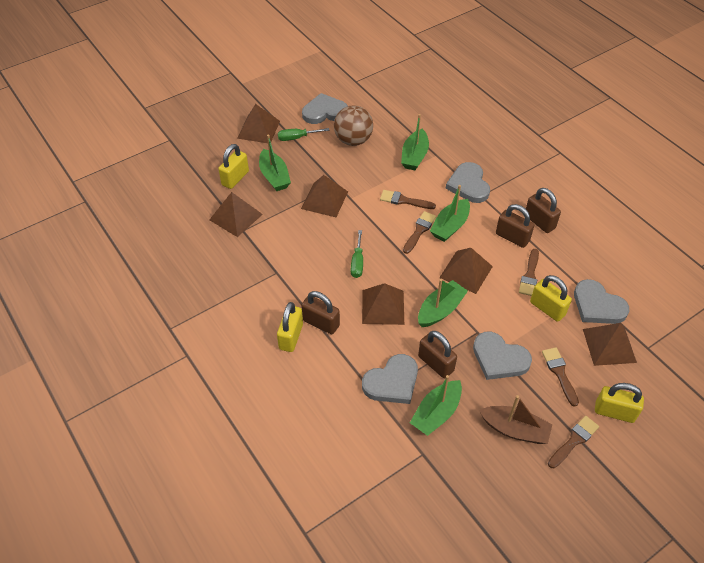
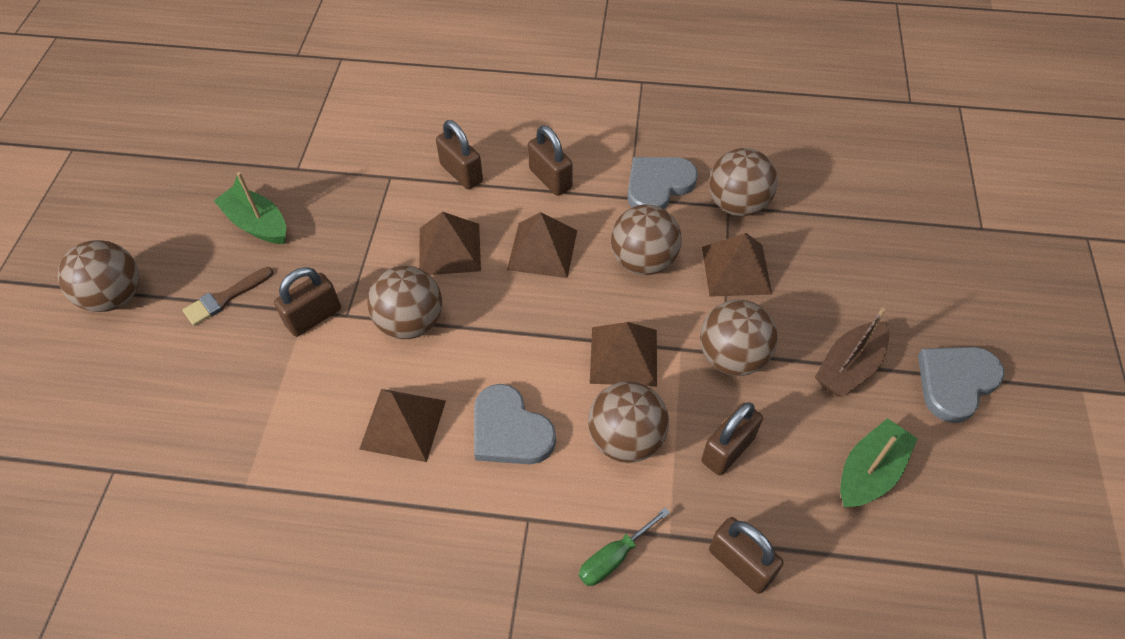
brown ball: [334,105,373,146] = 1 -> [58,240,139,312] [367,266,442,339] [588,381,669,463] [611,205,681,275] [700,300,778,376] [709,148,778,216] = 6
brown brush: [380,190,436,209] [403,211,436,254] [519,249,539,296] [542,347,579,407] [548,416,599,468] = 5 -> [183,267,273,326] = 1
brown padlock: [301,291,340,334] [418,331,457,378] [496,204,534,248] [526,188,561,233] = 4 -> [274,267,341,337] [436,120,483,190] [528,125,572,196] [701,402,763,475] [709,517,783,594] = 5
brown pyramid: [209,192,263,237] [237,104,280,143] [301,175,348,217] [362,283,404,325] [439,248,493,294] [583,323,637,366] = 6 -> [359,389,446,462] [419,212,481,275] [507,212,577,278] [590,322,657,387] [702,233,772,297] = 5
green boat: [259,135,291,191] [401,114,429,170] [410,375,462,436] [418,279,468,327] [430,185,470,242] = 5 -> [214,172,286,244] [840,418,918,508] = 2
green screwdriver: [278,128,329,141] [351,230,363,278] = 2 -> [579,507,670,586] = 1
grey heart: [302,93,348,124] [362,354,418,404] [446,162,490,203] [473,332,532,380] [574,279,629,324] = 5 -> [474,384,556,464] [627,157,698,209] [918,347,1005,423] = 3
yellow padlock: [218,144,249,189] [277,302,303,352] [530,275,572,322] [595,383,644,423] = 4 -> none = 0

